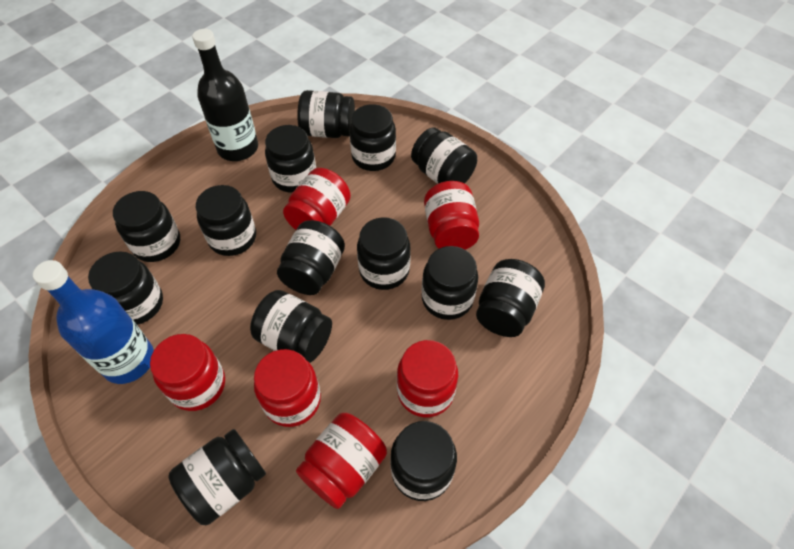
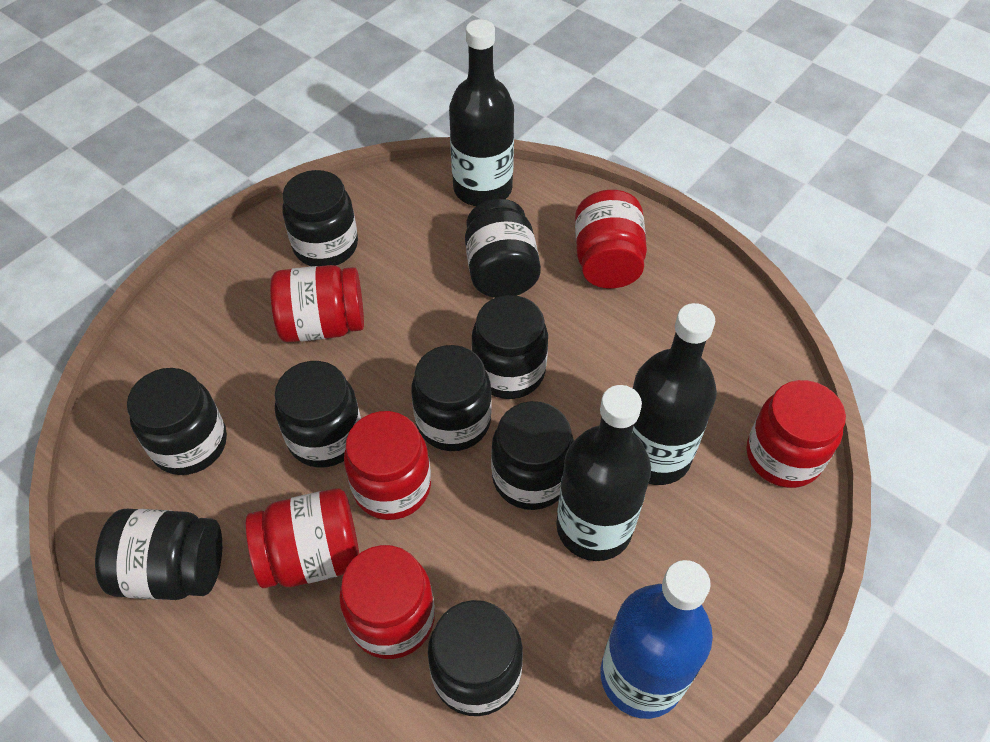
black bottle: [192,29,258,161] = 1 -> [449,19,514,206] [556,385,651,561] [632,303,717,485] = 3
black jar: [88,251,163,325] [113,191,180,262] [168,429,266,525] [196,185,256,256] [250,290,332,363] [265,125,316,193] [277,220,345,295] [297,90,355,138] [349,104,396,171] [357,217,411,290] [390,421,457,501] [411,128,477,184] [422,246,478,320] [476,259,545,337] = 14 -> [95,509,222,600] [127,368,227,475] [275,361,361,468] [282,170,358,266] [411,345,492,451] [428,600,523,716] [465,199,541,298] [471,295,548,399] [491,401,574,510] = 9

